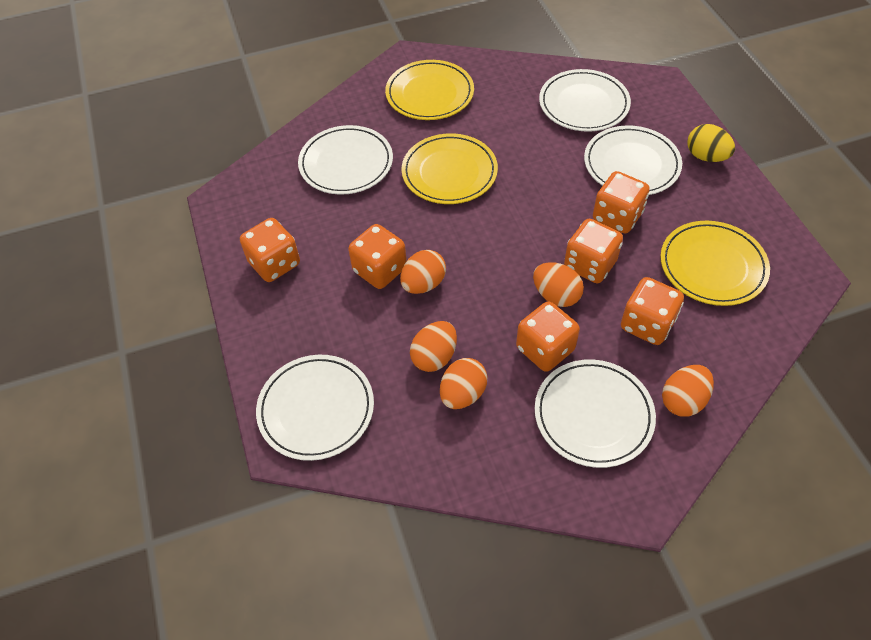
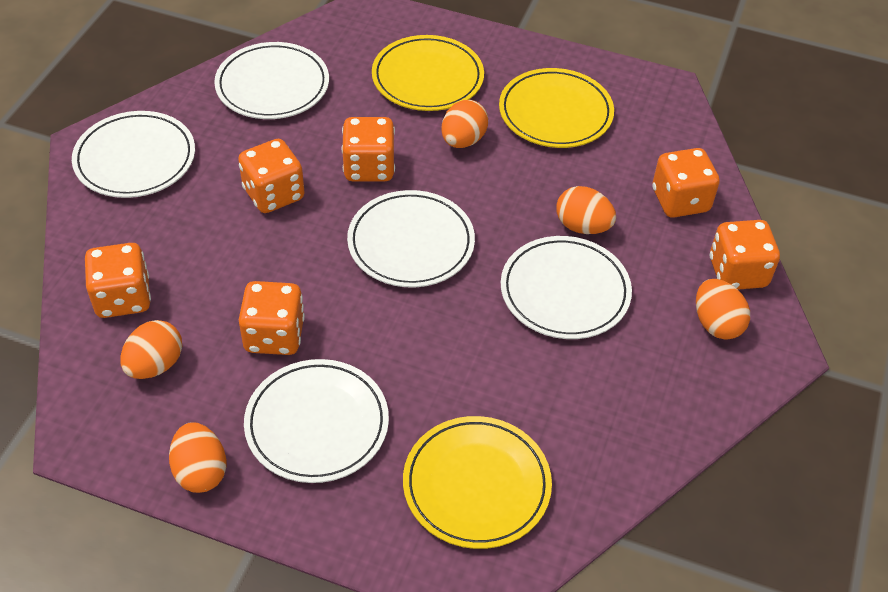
yellow egg: [687,124,735,162] = 1 -> none = 0

